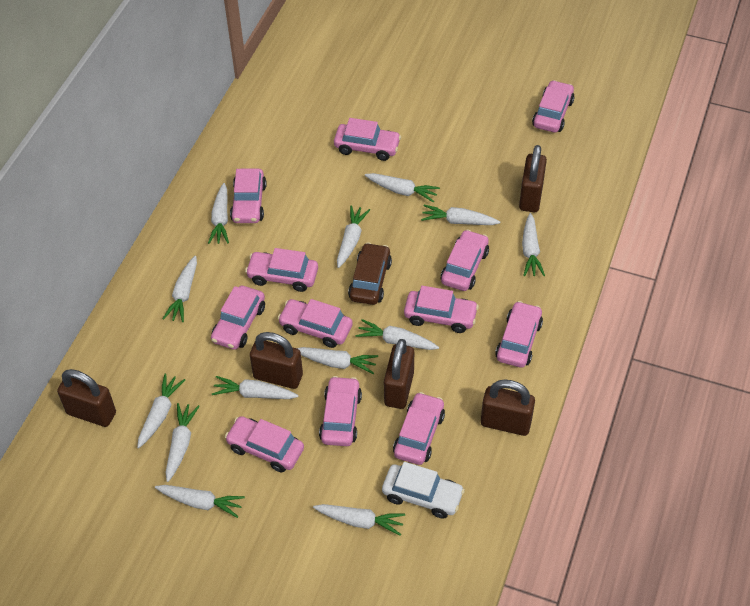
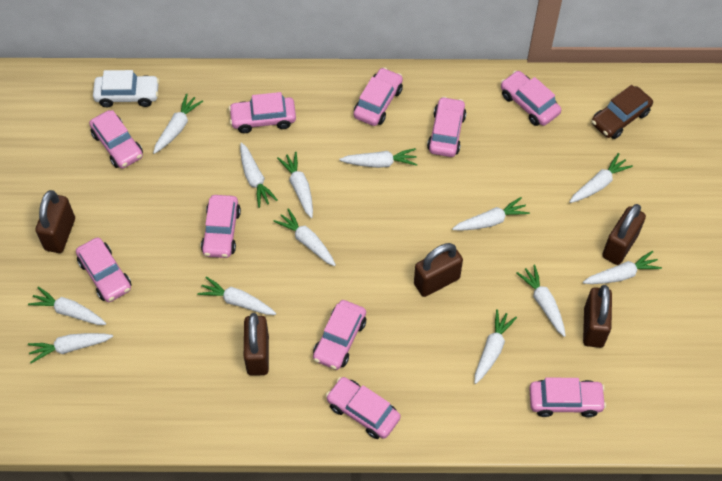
pink car: [211,286,265,350] [225,416,304,472] [230,169,267,223] [245,248,318,292] [278,299,353,348] [319,376,362,446] [334,118,401,161] [393,392,445,465] [404,286,479,333] [441,229,489,291] [495,301,543,368] [532,80,575,133] = 12 -> [76,237,131,302] [89,110,143,168] [201,195,241,258] [229,92,296,133] [313,300,366,370] [326,377,401,439] [354,67,403,126] [427,96,466,157] [501,70,561,126] [529,378,606,417] = 10

